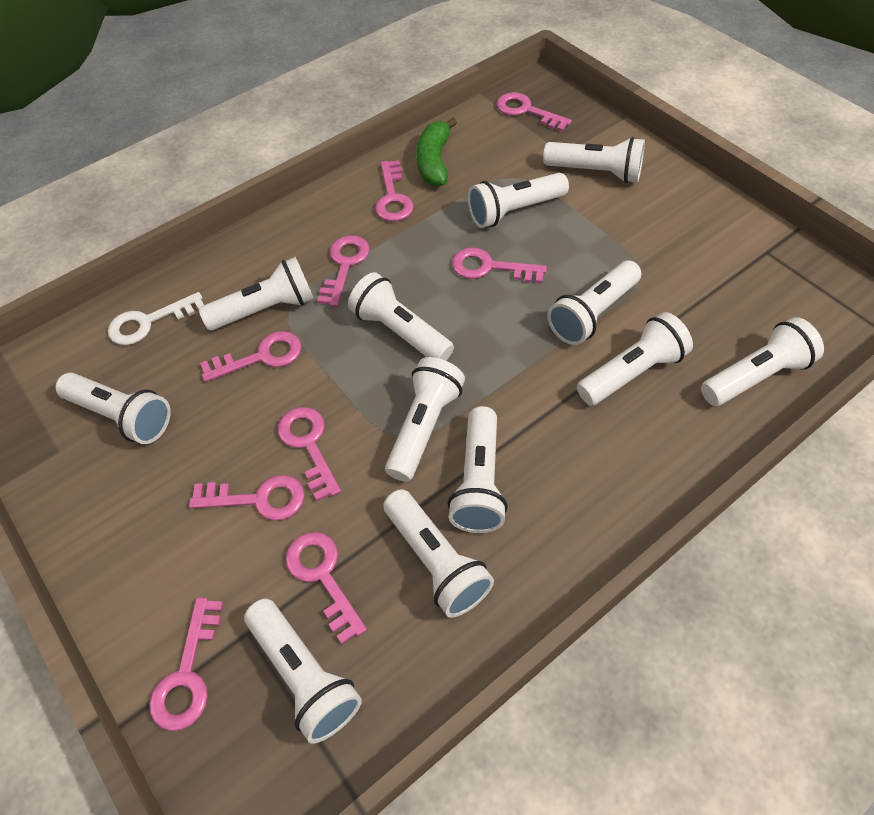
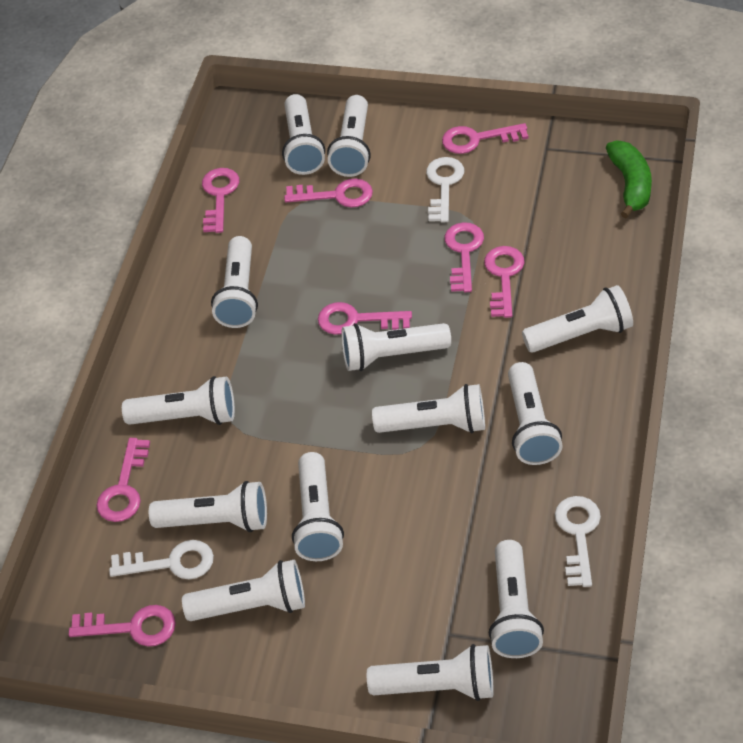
pink key: [149,597,224,731] [189,475,305,521] [200,331,302,382] [278,407,341,501] [285,532,367,644] [317,235,370,307] [375,160,414,221] [452,247,547,283] [497,92,572,132] = 9 -> [69,605,176,647] [96,438,150,522] [202,168,239,233] [284,178,373,208] [318,302,412,335] [442,123,528,154] [444,222,484,292] [484,246,525,318] = 8
white flashlight: [55,373,171,444] [199,257,314,331] [244,599,362,744] [348,272,454,361] [383,489,494,618] [385,357,465,482] [447,406,508,533] [468,173,569,228] [543,137,645,183] [547,261,641,345] [577,312,693,406] [701,317,824,406] = 12 -> [122,376,235,425] [149,481,267,532] [182,560,305,621] [211,236,258,328] [282,94,325,175] [292,452,344,561] [327,95,371,177] [341,323,451,371] [367,644,494,701] [372,384,485,433] [489,540,544,658] [508,362,563,465] [522,285,633,353] = 13
white key: [108,292,204,345] = 1 -> [109,540,214,579] [426,157,464,222] [555,496,601,587] = 3

